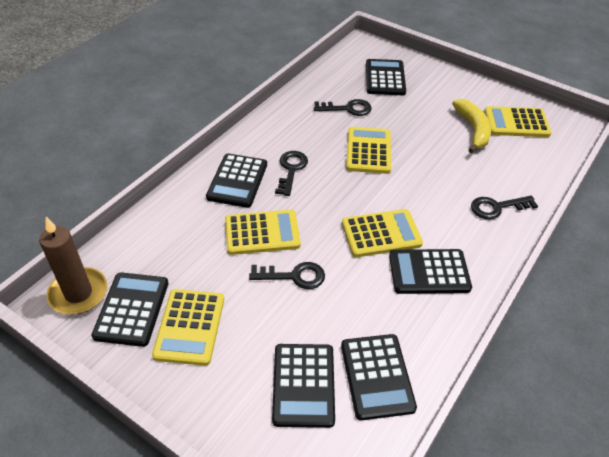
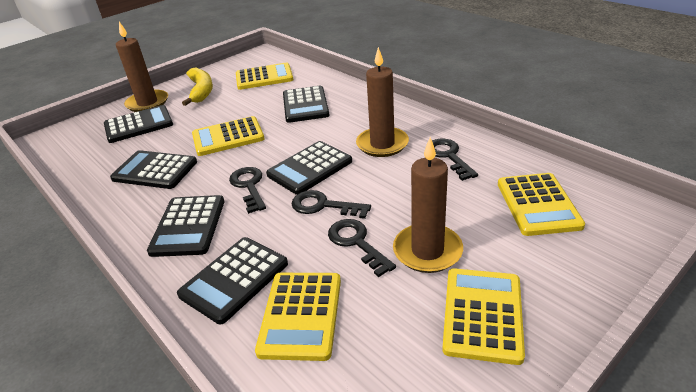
brown candle: [39,217,107,315] = 1 -> [116,22,168,112] [356,47,409,157] [393,137,463,273] = 3

